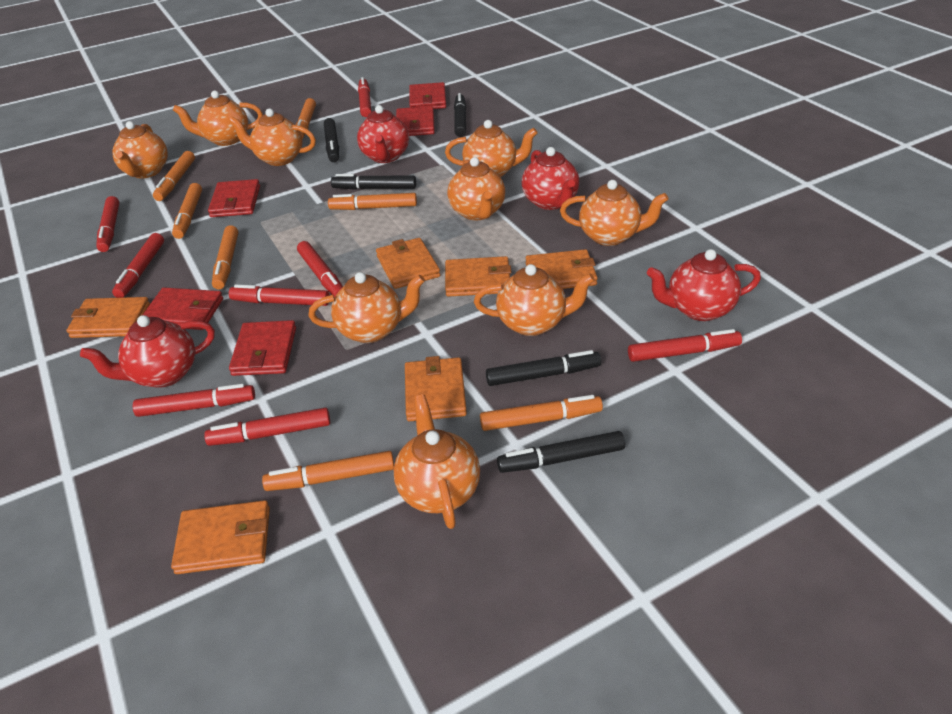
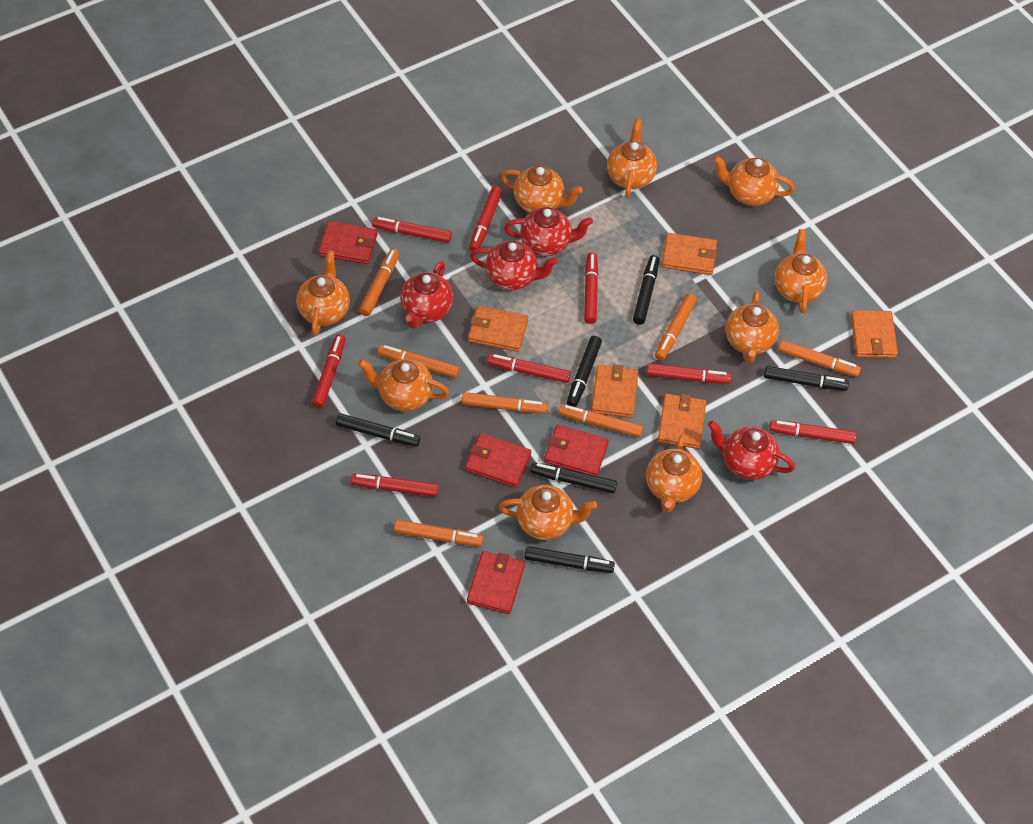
black marker: [324,118,339,162] [331,174,416,190] [454,93,466,137] [486,350,601,386] [497,431,625,473] = 5 -> [336,413,420,447] [524,546,615,573] [530,462,617,493] [567,336,602,407] [633,255,659,325] [764,366,849,391] = 6
orange wallet: [66,297,150,338] [171,500,270,574] [376,238,440,289] [405,356,467,421] [445,256,512,297] [526,249,598,289] = 6 -> [468,305,528,352] [591,364,639,418] [658,394,706,449] [662,233,717,275] [851,310,898,358] = 5
red wallet: [143,288,223,330] [208,179,260,217] [229,320,296,376] [396,106,435,136] [409,82,446,109] = 5 -> [318,221,377,264] [465,433,531,488] [467,551,525,614] [544,424,609,476] = 4

